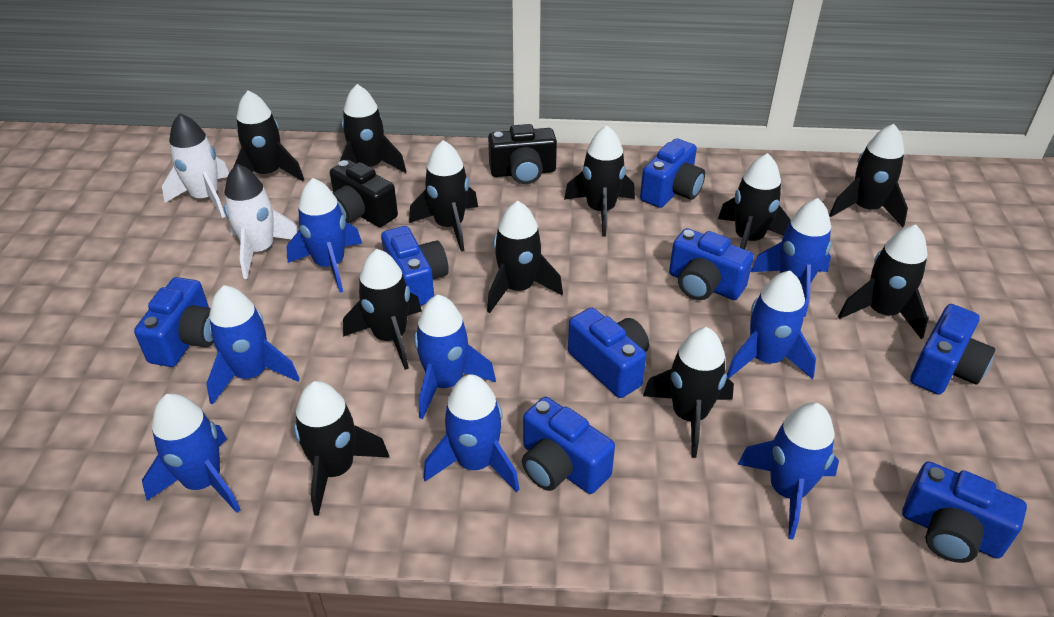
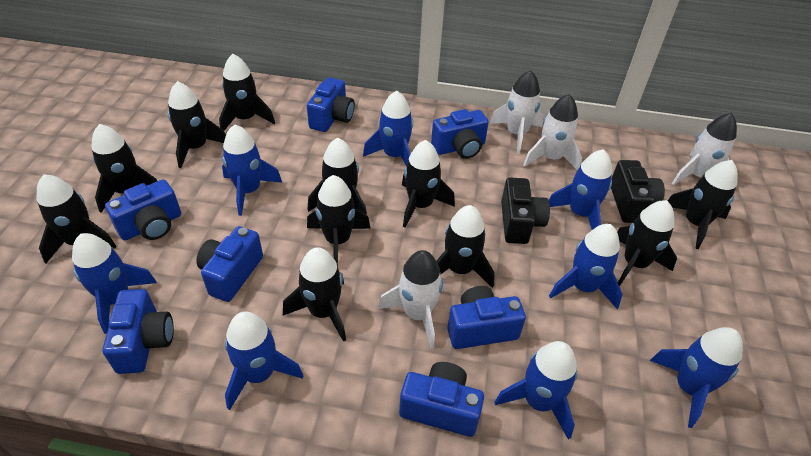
blue camera: [134,277,214,367] [381,226,449,306] [522,397,615,494] [568,307,649,398] [640,138,705,208] [669,228,754,300] [902,461,1027,563] [910,304,995,395] = 8 -> [103,289,174,374] [105,179,181,240] [196,226,263,302] [307,77,355,132] [399,362,484,437] [431,109,489,159] [447,286,526,349] = 7
white rocket: [162,113,229,218] [224,164,299,279] = 2 -> [378,250,443,348] [489,70,544,154] [523,94,582,171] [672,113,737,185] = 4

